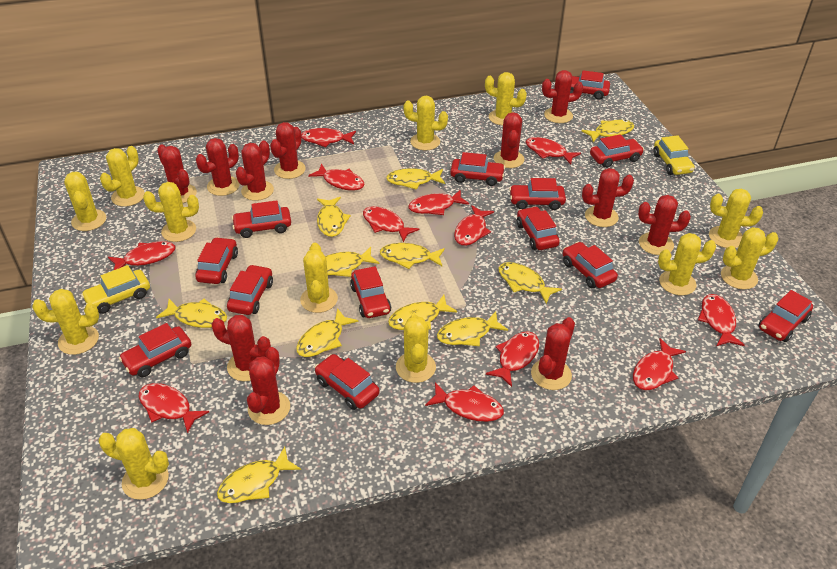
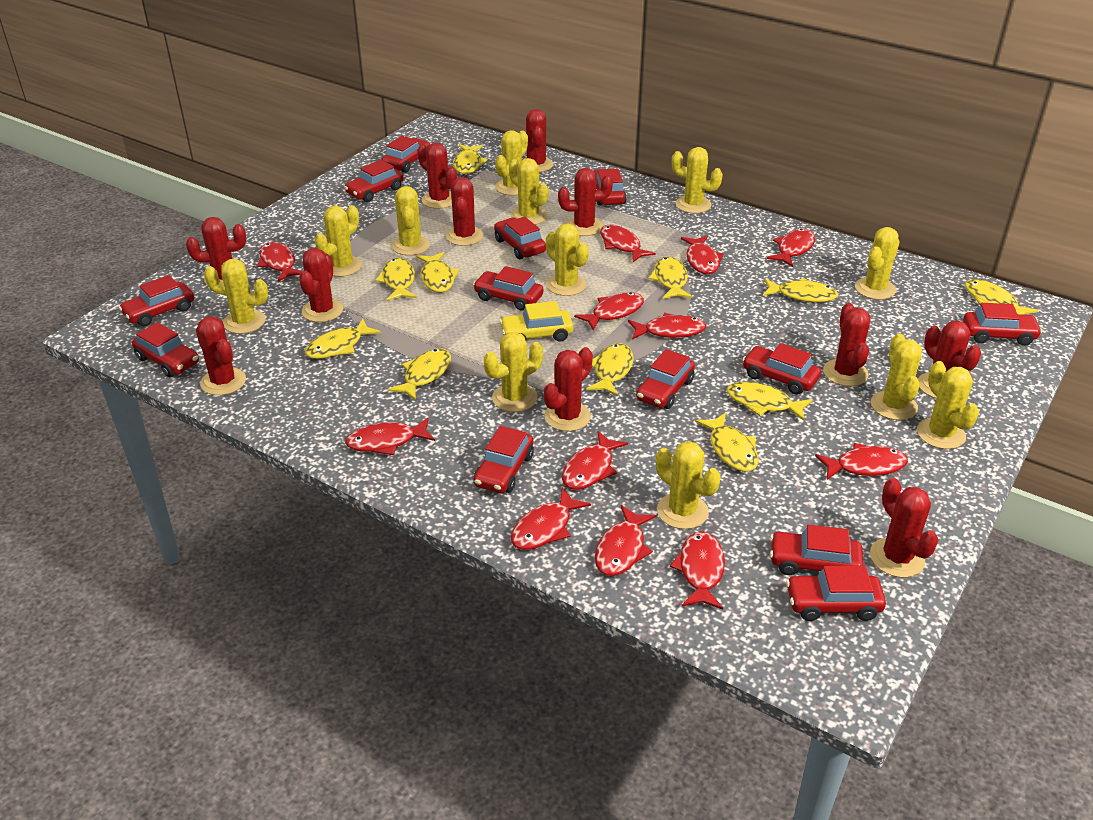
yellow car: [81,265,150,314] [653,135,695,175] = 2 -> [499,301,573,342] = 1

